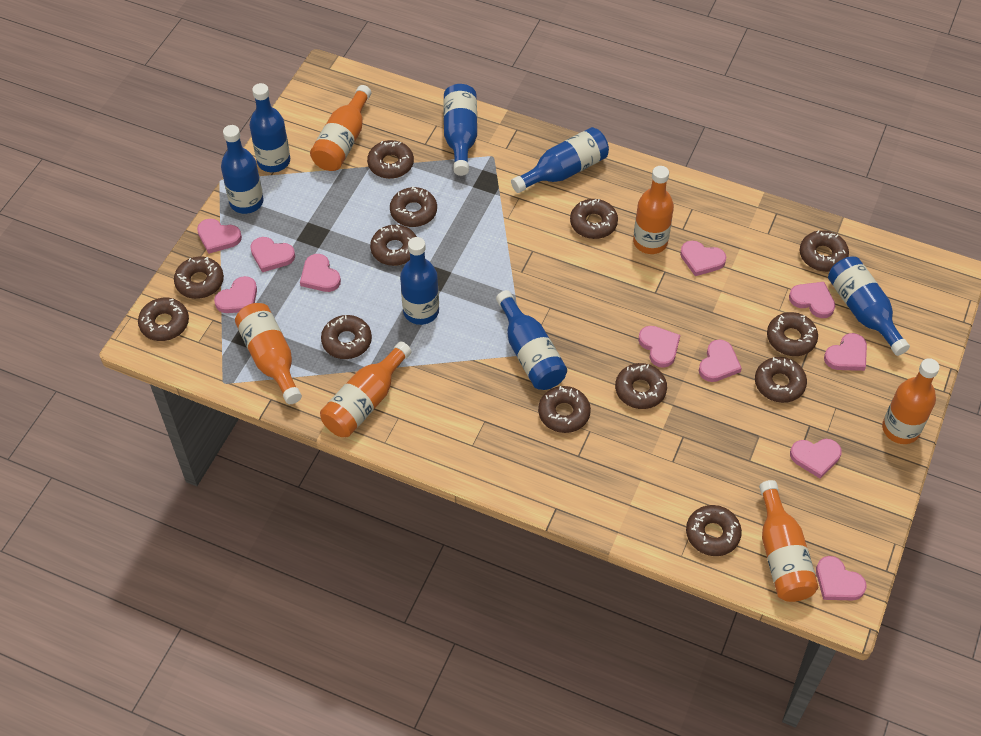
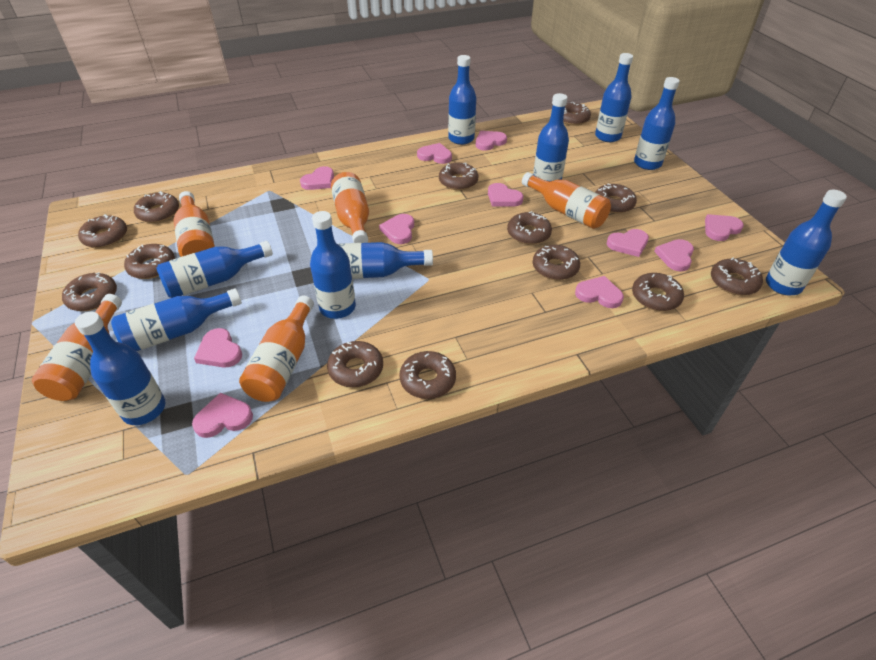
blue bottle: [221,125,264,214] [250,83,290,172] [400,237,439,325] [443,84,477,176] [496,290,567,390] [511,127,609,193] [828,257,910,356] = 7 -> [75,312,165,425] [111,288,242,351] [156,241,273,298] [310,211,356,319] [338,242,433,279] [448,55,476,145] [533,93,569,181] [595,53,633,142] [634,77,680,170] [766,190,847,295] = 10
orange bottle: [235,303,302,404] [310,85,371,171] [320,341,412,437] [633,166,674,254] [759,480,818,602] [882,358,940,444] = 6 -> [32,294,122,401] [174,191,215,257] [239,296,314,402] [331,172,369,243] [522,172,611,229] = 5

